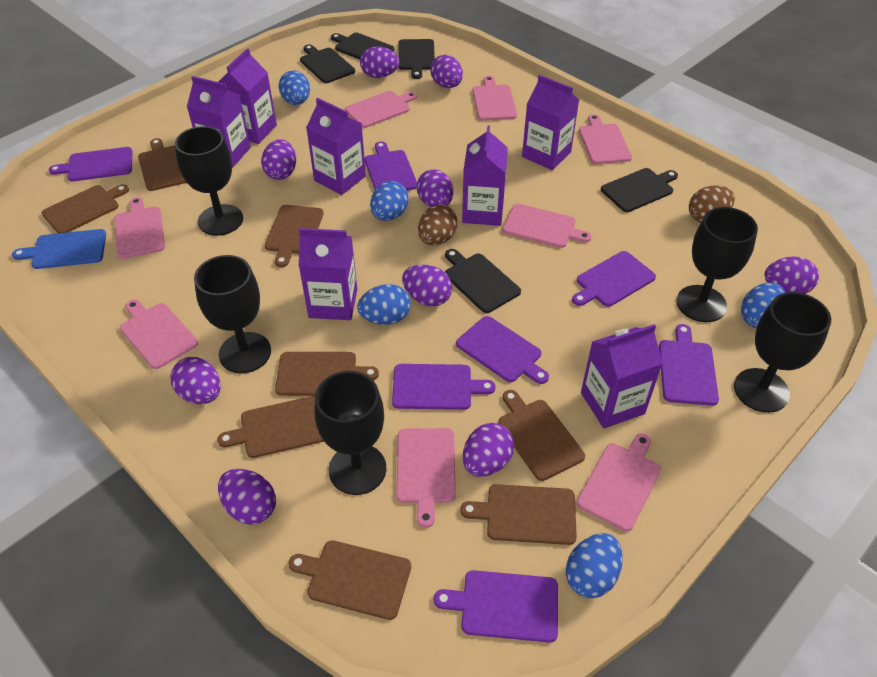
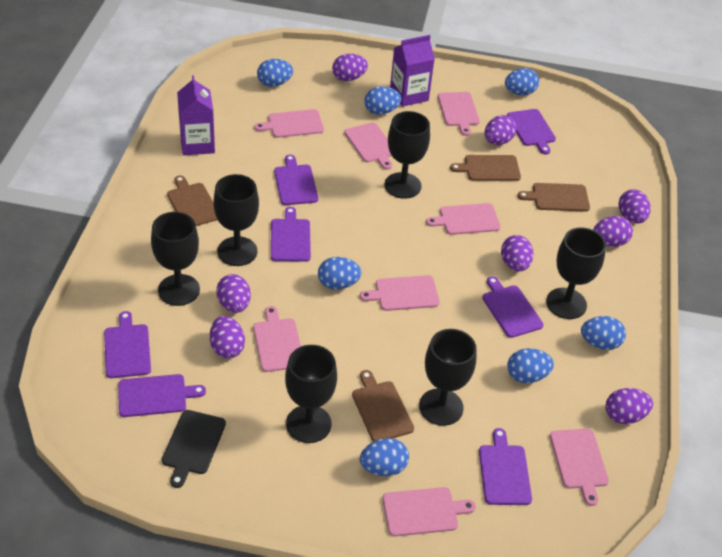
black cutting board: [300,44,355,83] [331,33,394,60] [398,39,435,79] [445,249,521,313] [601,168,678,212] = 5 -> [162,410,226,488] = 1
black goblet: [175,126,243,236] [194,255,271,373] [315,371,387,495] [677,207,758,322] [734,292,831,413] = 5 -> [151,212,200,306] [213,174,259,266] [285,345,337,443] [384,111,430,199] [419,329,476,426] [546,227,606,319] = 6
blue cutting board: [12,229,106,269] = 1 -> none = 0
blue egg: [278,71,310,105] [357,284,411,325] [370,181,409,221] [566,533,623,598] [741,282,785,328] = 5 -> [257,59,293,87] [318,257,362,290] [360,438,409,476] [364,86,401,115] [505,68,539,95] [507,348,554,383] [581,316,626,350] = 7
brown cutting board: [42,184,129,233] [138,138,187,191] [217,396,324,458] [265,205,324,267] [275,352,379,396] [288,540,411,620] [460,484,577,545] [499,390,585,481] = 8 -> [167,175,217,226] [352,370,414,441] [450,155,521,181] [518,183,590,212] = 4
brown egg: [418,205,458,245] [689,185,735,223] = 2 -> none = 0
purple carton: [187,76,251,168] [218,48,277,144] [299,228,357,320] [306,98,366,195] [462,125,508,226] [522,75,579,170] [581,324,663,428] = 7 -> [177,75,215,155] [390,35,435,107] = 2
purple egg: [170,357,221,404] [218,469,276,525] [261,139,296,180] [360,47,400,78] [402,265,452,306] [417,169,453,207] [430,55,463,88] [463,423,514,477] [764,257,819,294] = 9 -> [210,316,245,359] [217,274,251,313] [332,54,368,81] [484,115,516,145] [501,235,533,271] [593,216,633,247] [605,388,653,424] [618,189,651,224] = 8

